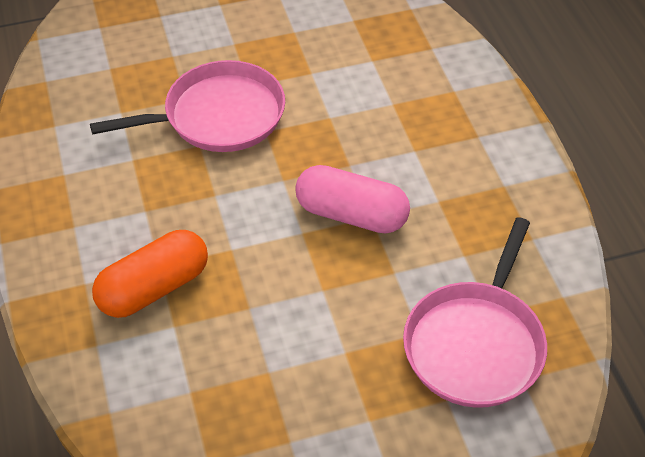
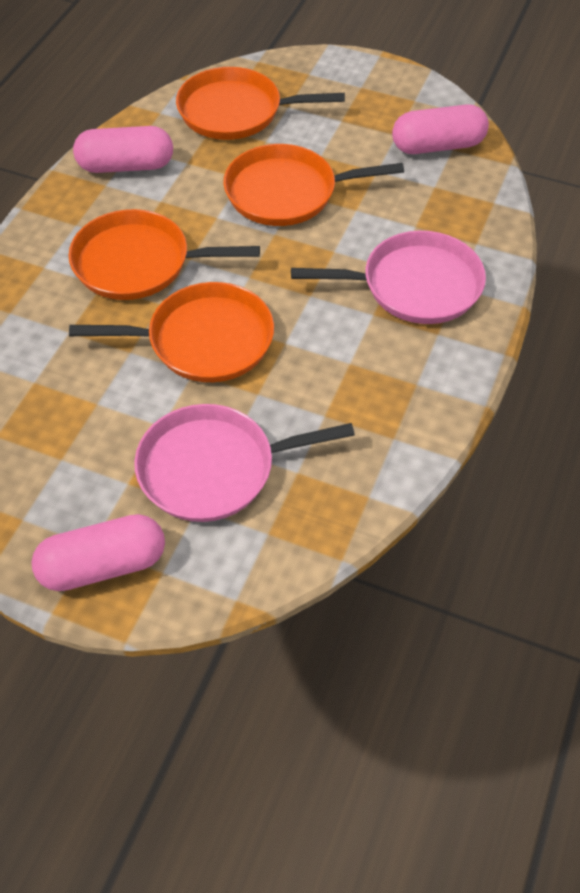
orange capsule: [92,230,208,318] = 1 -> none = 0
orange pan: none = 0 -> [69,209,260,300] [69,282,274,382] [176,67,345,140] [223,144,404,226] = 4
pink capsule: [295,165,410,234] = 1 -> [31,514,165,591] [73,126,173,173] [392,104,489,154] = 3

